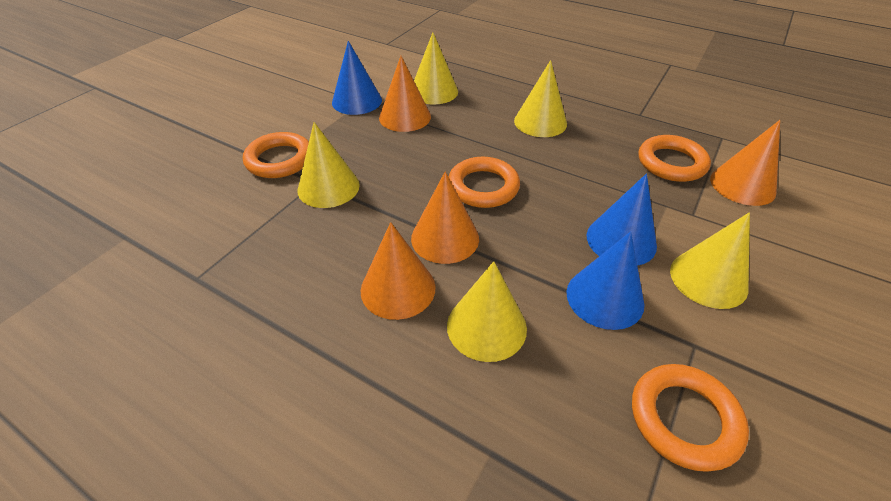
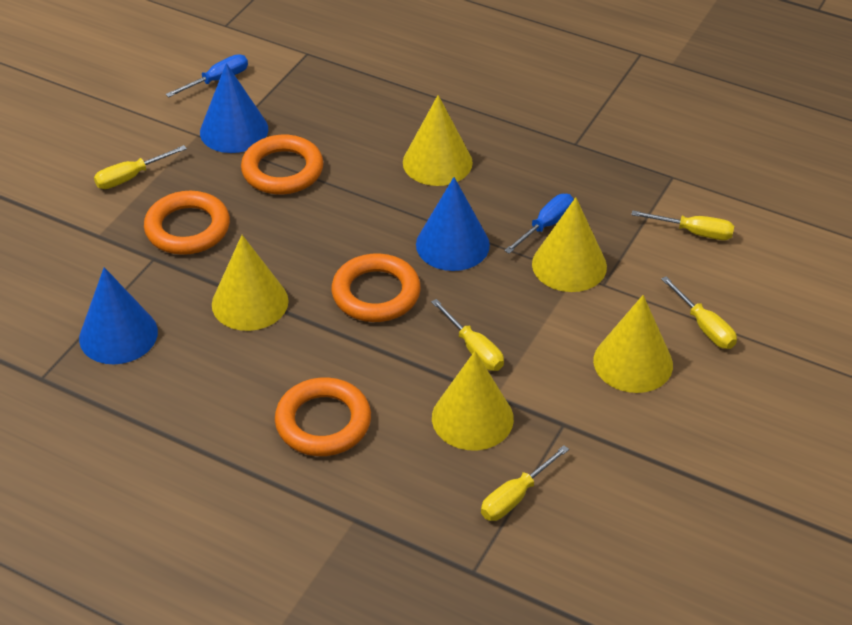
blue screwdriver: none = 0 -> [165,54,248,97] [504,194,574,254] = 2
orange cone: [361,222,436,320] [379,56,431,132] [411,172,479,264] [710,120,780,206] = 4 -> none = 0
yellow screwdriver: none = 0 -> [94,145,187,189] [431,299,504,371] [481,445,569,521] [631,210,734,240] [661,276,737,349] = 5

